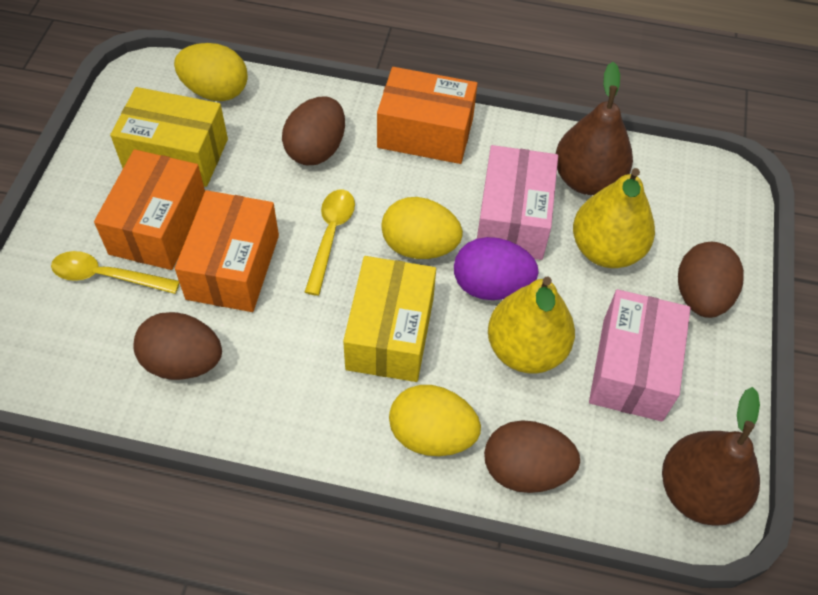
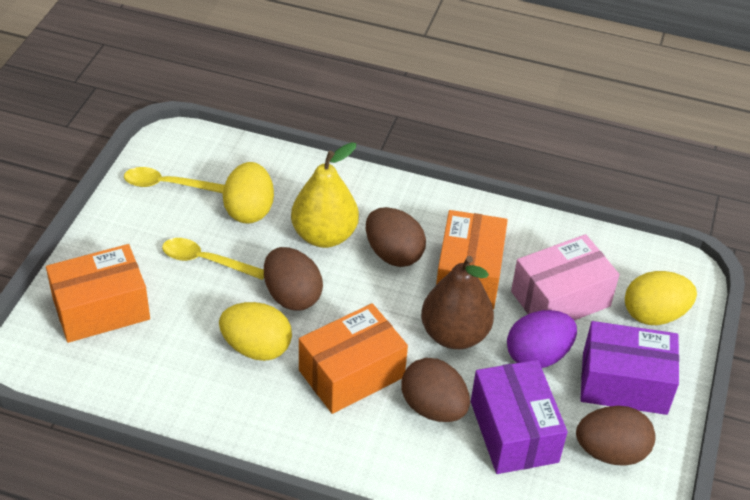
brown pear: [555,62,633,195] [662,387,760,526] = 2 -> [421,256,494,349] = 1
pink box: [477,145,558,260] [589,289,691,422] = 2 -> [511,234,620,321] = 1
purple box: none = 0 -> [471,360,568,474] [580,321,679,415] = 2
yellow box: [110,87,228,187] [343,256,436,382] = 2 -> none = 0
yellow pear: [488,276,575,374] [573,168,655,268] = 2 -> [291,142,359,248] = 1

